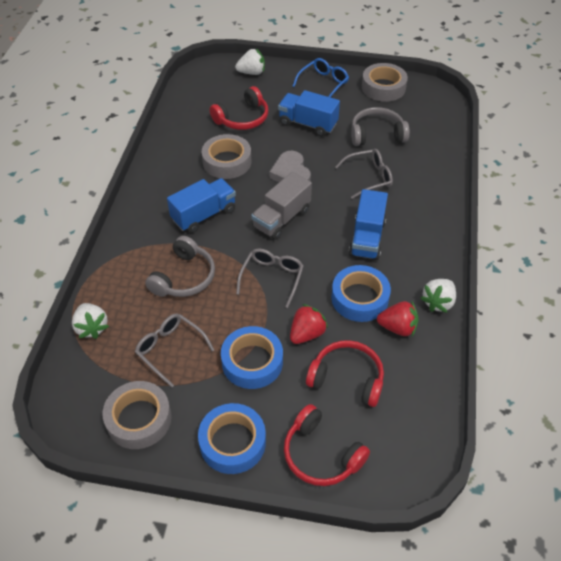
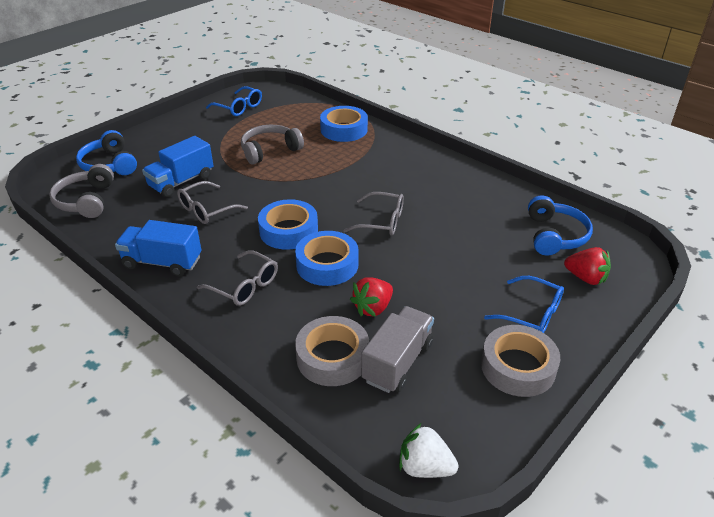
blue glasses: [292,58,349,97] = 1 -> [206,86,262,116] [484,276,564,333] = 2
blue headphones: none = 0 -> [76,130,137,175] [528,195,593,256] = 2
blue truck: [167,178,236,233] [278,90,340,136] [349,189,388,260] = 3 -> [115,220,201,276] [142,136,213,197] = 2
grey heart: [269,151,311,182] = 1 -> none = 0
grey tape: [103,381,172,449] [202,134,251,179] [362,63,408,102] = 3 -> [295,316,369,386] [481,325,560,397] = 2
red headphones: [209,86,268,130] [284,404,370,486] [306,340,384,407] = 3 -> none = 0
white strawberry: [72,303,109,339] [235,48,265,75] [421,279,456,313] = 3 -> [399,423,458,478] = 1

